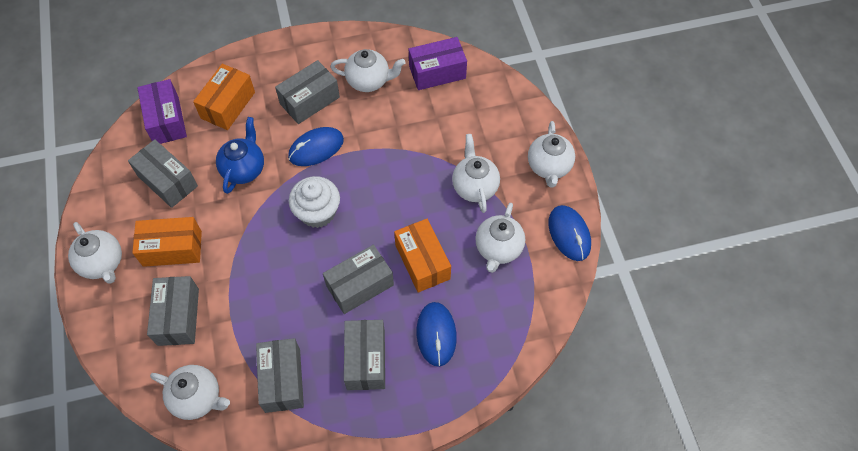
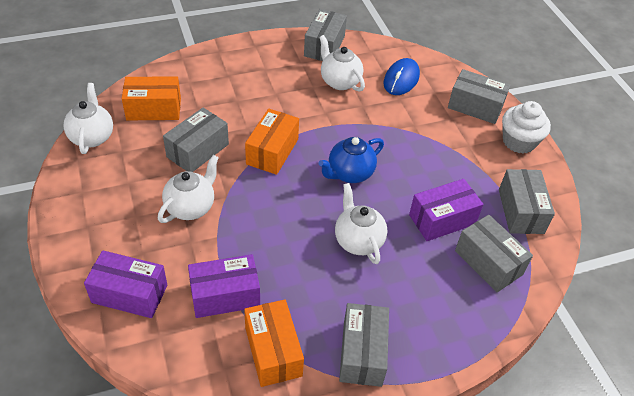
blue mouse: [288,127,344,166] [416,302,457,367] [548,205,591,261] = 3 -> [384,58,420,95] = 1
purple box: [137,79,187,144] [409,37,467,90] = 2 -> [84,250,167,318] [188,254,260,318] [409,179,483,241] = 3
white teapot: [68,222,122,283] [150,365,230,420] [330,49,405,92] [452,134,500,213] [475,203,525,273] [528,121,575,188] = 6 -> [63,83,113,154] [158,155,219,223] [319,35,365,92] [335,183,387,264] = 4

